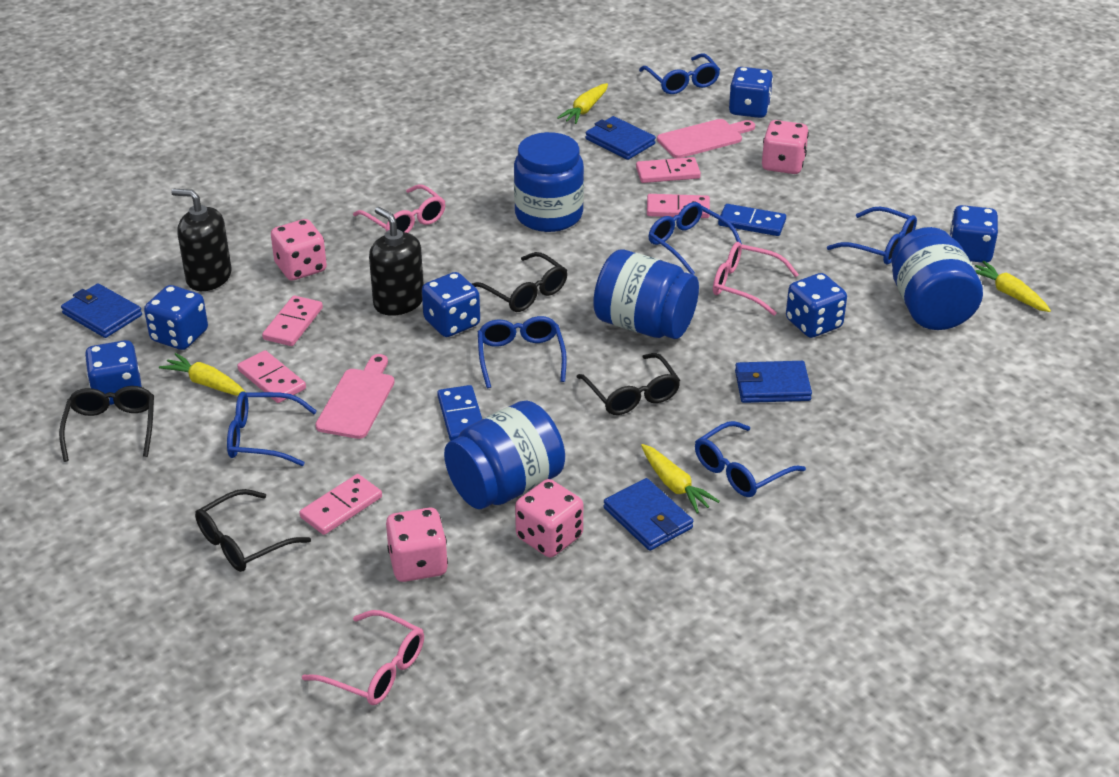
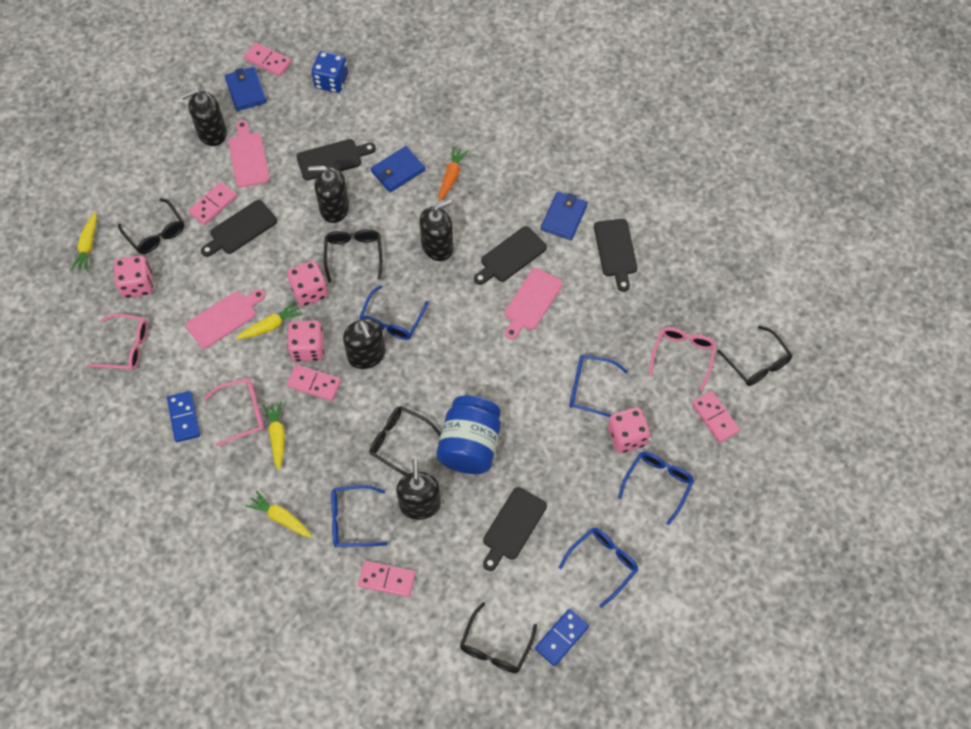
black cutting board: none = 0 -> [201,200,277,257] [296,139,376,180] [474,226,547,285] [483,487,547,571] [594,219,637,292] = 5
black glasses: [59,386,154,462] [195,489,311,572] [472,252,568,312] [577,353,680,415] = 4 -> [118,198,184,254] [324,229,382,283] [369,406,441,476] [460,602,537,673] [717,325,793,386] = 5
black soap dispenser: [171,189,231,291] [369,207,424,316] = 2 -> [181,89,227,146] [308,166,349,223] [343,319,386,369] [396,458,441,520] [419,200,454,261] = 5
blue dice: [85,340,142,405] [144,285,208,350] [422,272,480,337] [729,67,773,118] [786,273,847,338] [949,205,998,263] = 6 -> [311,51,348,93] = 1
blue glasses: [227,391,317,466] [478,316,567,388] [639,53,720,94] [648,202,742,274] [695,421,806,497] [827,207,917,265] = 6 -> [331,485,388,547] [359,285,429,340] [558,527,639,608] [570,354,628,417] [618,452,694,525] = 5
blue jar: [444,400,565,509] [514,132,584,232] [593,249,699,339] [891,227,983,330] = 4 -> [436,396,501,474] = 1
blue wallet: [61,283,142,338] [585,116,656,160] [604,478,693,551] [735,361,812,403] = 4 -> [225,67,267,111] [371,146,425,193] [541,191,588,240] = 3
orange carrot: none = 0 -> [439,146,469,201] = 1
pink cutting board: [315,354,395,439] [657,119,755,158] = 2 -> [186,289,266,349] [228,120,270,188] [505,268,563,340] = 3

